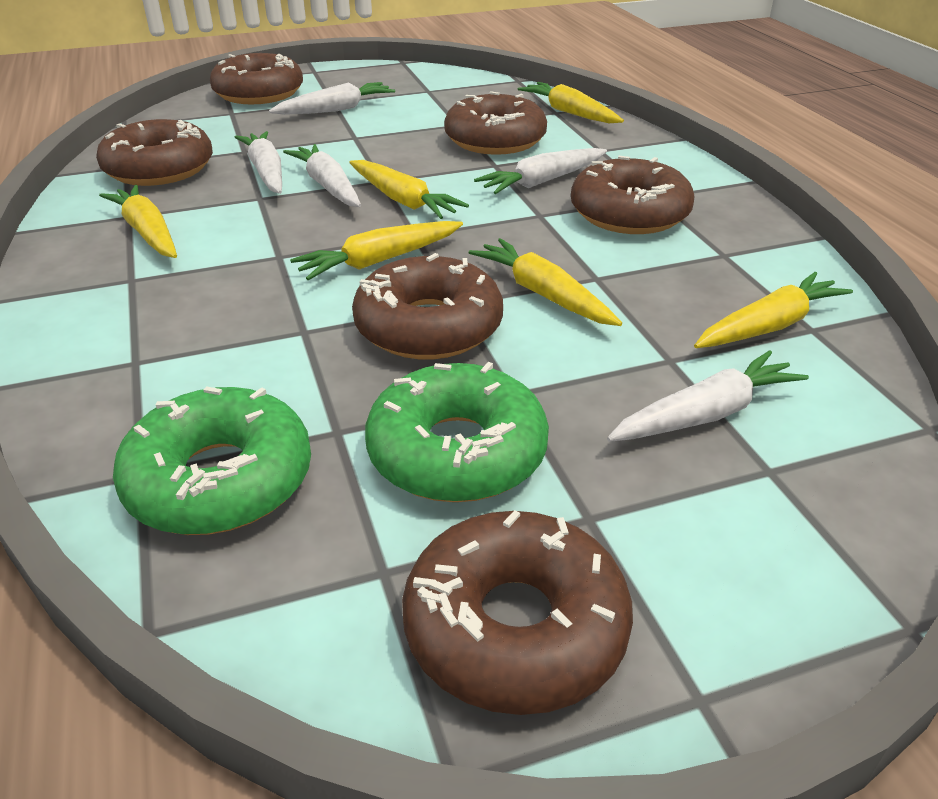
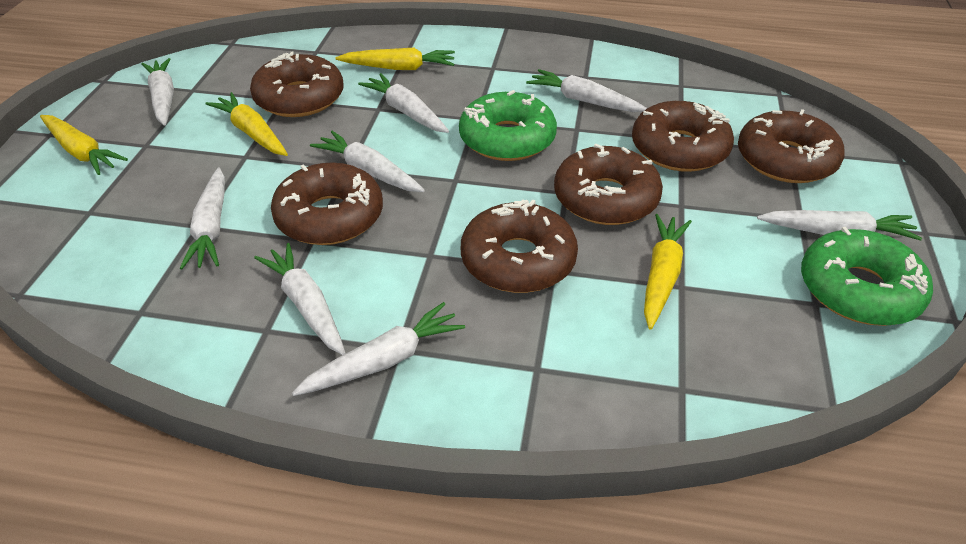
white carrot: [235,131,282,194] [269,82,395,115] [283,144,361,207] [474,148,607,194] [607,350,809,442] = 5 -> [141,58,174,126] [180,167,225,270] [254,243,346,355] [292,302,465,396] [310,131,425,192] [358,73,449,133] [526,69,647,112] [757,210,922,241] = 8
yellow carrot: [99,185,177,258] [290,221,463,280] [350,160,469,219] [469,238,622,326] [518,82,624,123] [694,272,853,348] = 6 -> [40,115,128,175] [206,92,288,156] [335,48,455,70] [644,214,692,330] = 4

